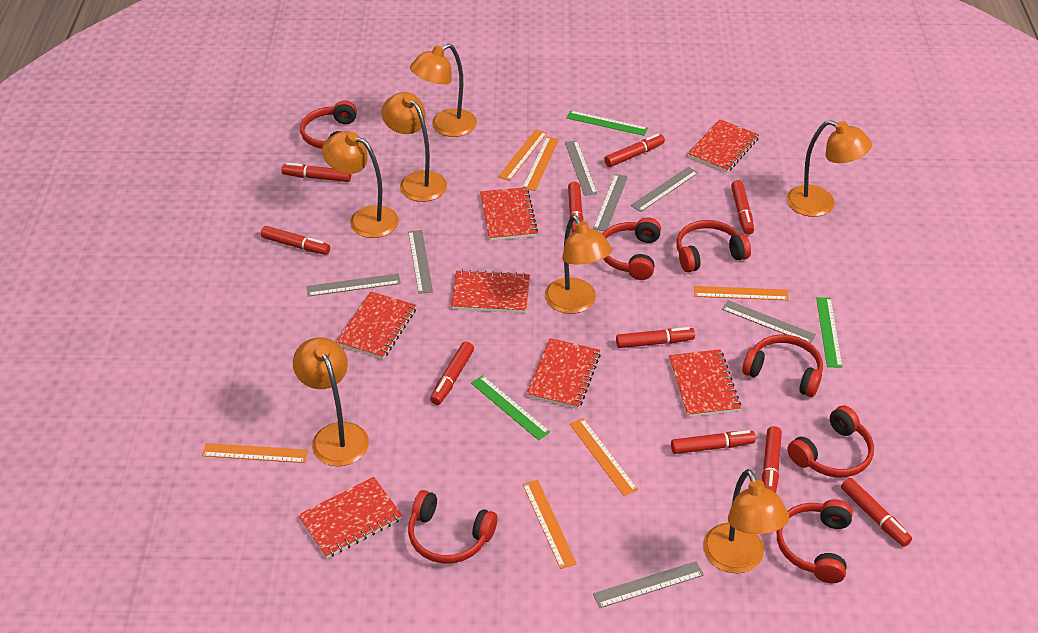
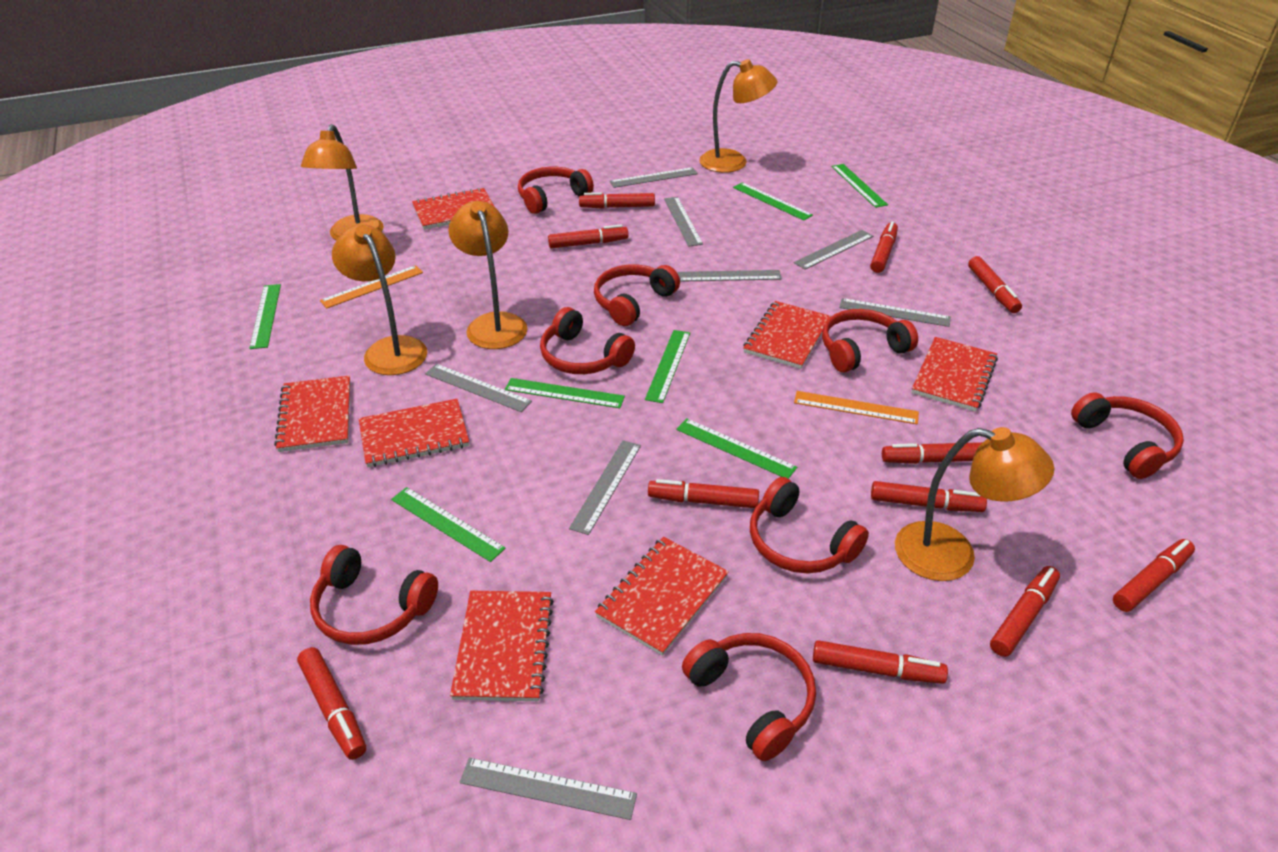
green ruler: [471,375,550,440] [566,110,648,136] [816,297,843,368] = 3 -> [249,284,281,349] [391,487,506,562] [505,378,625,408] [645,330,690,403] [676,418,797,479] [733,182,813,221] [831,164,888,208] = 7
grey ruler: [306,273,401,297] [408,230,433,294] [565,141,597,196] [593,174,628,231] [593,561,704,608] [631,167,698,212] [722,300,816,344] = 7 -> [425,364,532,412] [460,758,637,820] [569,440,641,535] [610,167,698,188] [664,197,703,247] [678,270,782,282] [794,230,873,269] [839,298,951,327] = 8
orange lamp: [293,337,369,466] [322,131,399,238] [381,92,447,202] [410,44,477,137] [545,215,612,314] [703,469,789,573] [786,120,872,217] = 7 -> [301,124,384,241] [332,225,427,375] [448,201,528,349] [699,59,777,173] [895,427,1054,581] = 5
orange ruler: [202,443,308,463] [498,129,547,181] [522,480,577,569] [523,137,559,191] [570,418,638,496] [694,286,789,300] = 6 -> [320,265,423,309] [794,391,919,425] = 2
red headphones: [300,100,357,149] [408,490,497,564] [603,217,661,280] [677,220,751,272] [742,334,823,397] [777,499,853,583] [787,406,874,478] = 7 -> [310,545,438,645] [518,167,594,214] [540,307,635,374] [594,264,680,326] [682,633,816,761] [750,477,869,574] [822,309,918,372] [1071,392,1184,479] = 8
red marker: [261,226,330,255] [282,163,351,182] [430,342,474,405] [568,182,583,233] [604,133,665,167] [616,327,695,348] [671,430,756,454] [731,180,754,235] [762,426,782,493] [841,478,912,547] = 10 -> [297,647,366,760] [548,225,629,249] [579,192,655,208] [648,479,759,508] [813,640,948,684] [870,221,898,273] [871,481,987,512] [882,442,983,464] [968,256,1022,313] [990,566,1060,657] [1113,539,1195,612] = 11

